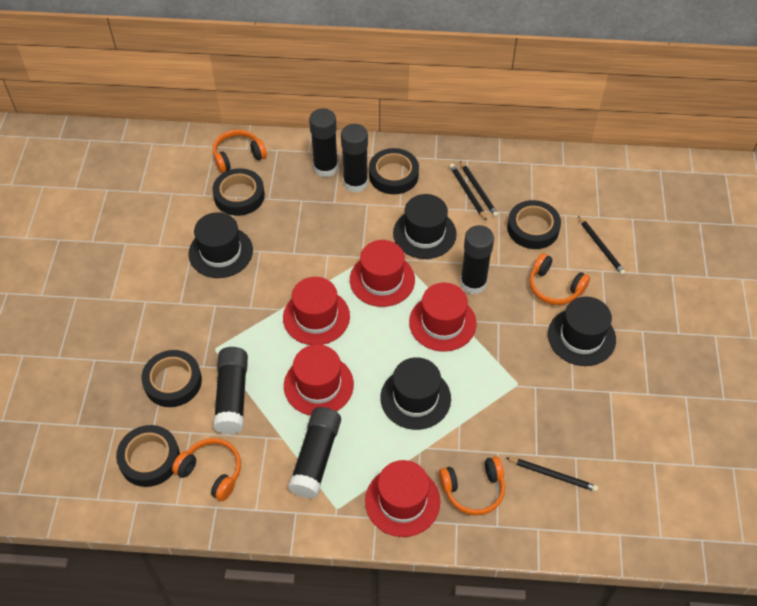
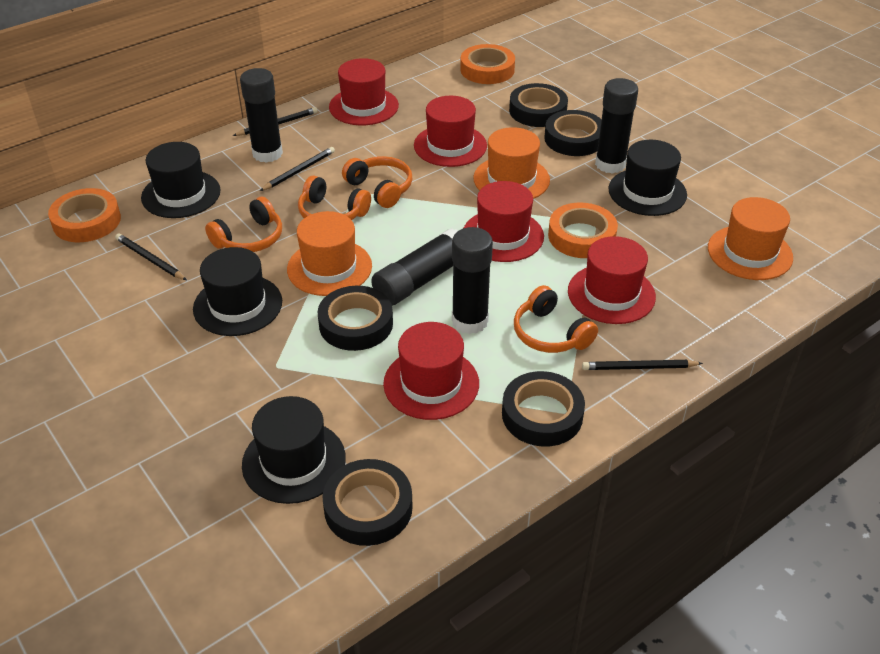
black glue stick: [213,347,248,434] [288,407,341,499] [309,108,338,177] [341,124,368,192] [460,225,494,294] = 5 -> [240,68,283,163] [371,228,458,306] [452,227,493,334] [595,78,638,174] = 4
orange hat: none = 0 -> [287,211,372,296] [473,127,550,199] [708,197,793,280] = 3
orange tape: none = 0 -> [48,188,121,242] [460,44,515,84] [548,203,618,258] = 3

